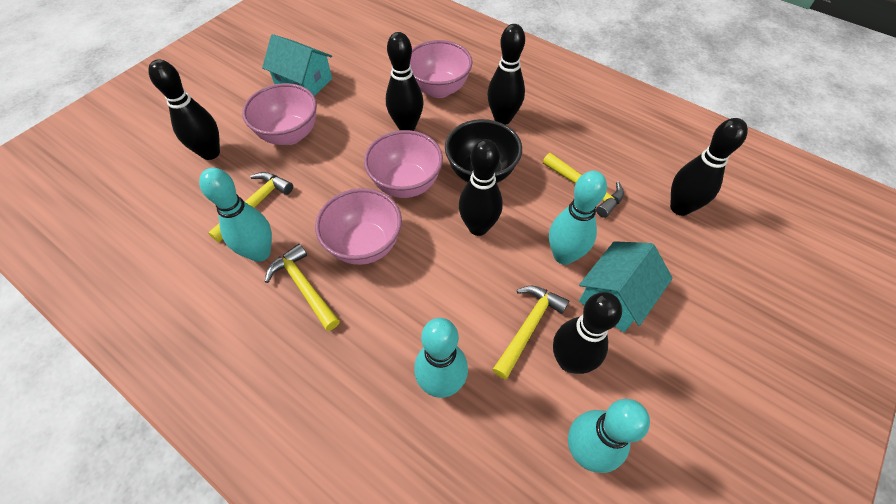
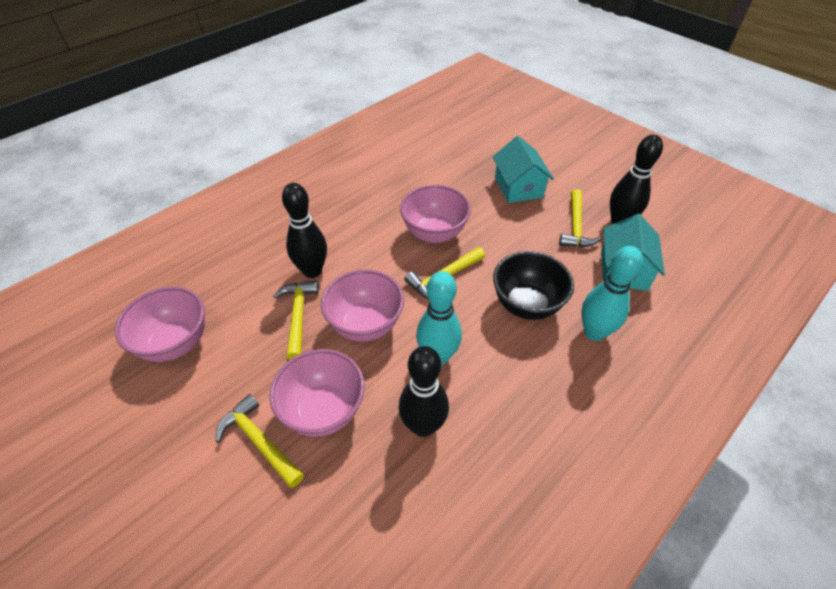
black bowling pin: [148,59,220,160] [386,32,424,131] [459,139,503,236] [487,24,525,125] [553,292,622,374] [670,118,748,216] = 6 -> [282,183,327,278] [399,346,449,437] [610,135,663,224] = 3
turquoise bowling pin: [199,167,272,262] [414,318,468,398] [549,171,607,265] [568,399,650,473] = 4 -> [416,271,462,365] [581,246,643,341] = 2

